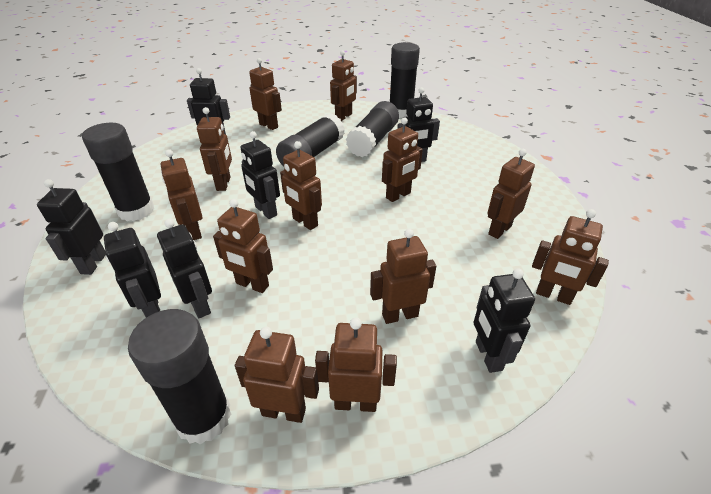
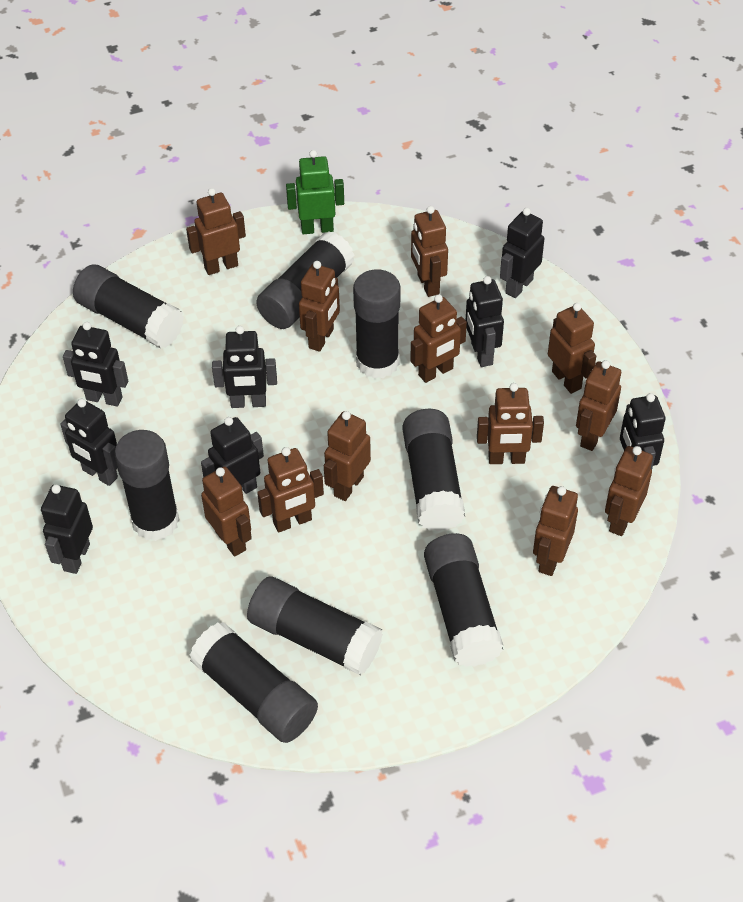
black glue stick: [82,123,154,221] [128,309,231,444] [276,113,345,167] [346,101,399,157] [390,42,420,118] = 5 -> [73,264,184,348] [114,430,179,541] [190,622,318,743] [247,577,383,675] [256,231,354,329] [353,269,400,379] [403,409,465,531] [424,533,503,667] = 8
black robot: [37,179,106,275] [104,222,161,318] [157,218,212,318] [187,68,230,134] [240,131,280,219] [397,87,440,162] [474,268,535,373] = 7 -> [41,484,93,574] [60,399,118,486] [63,322,128,406] [201,417,264,494] [212,326,277,408] [466,276,504,367] [500,208,544,298] [620,393,665,469] = 8
green robot: none = 0 -> [286,150,344,234] = 1

